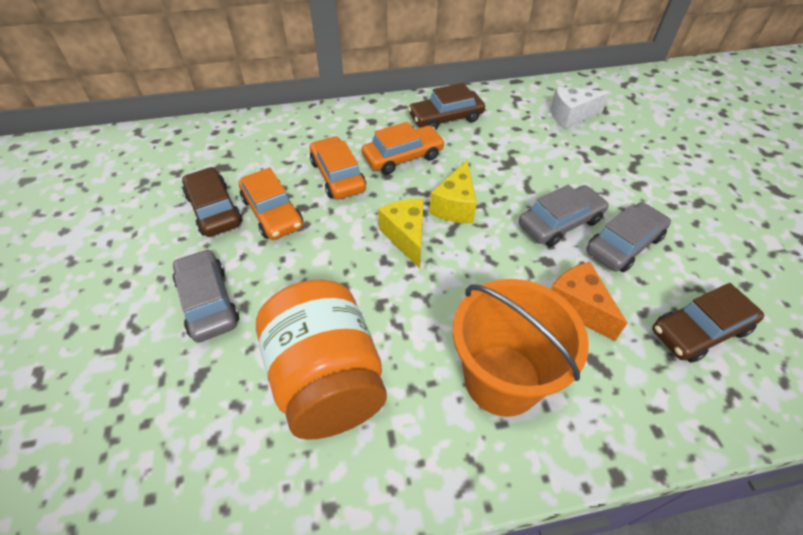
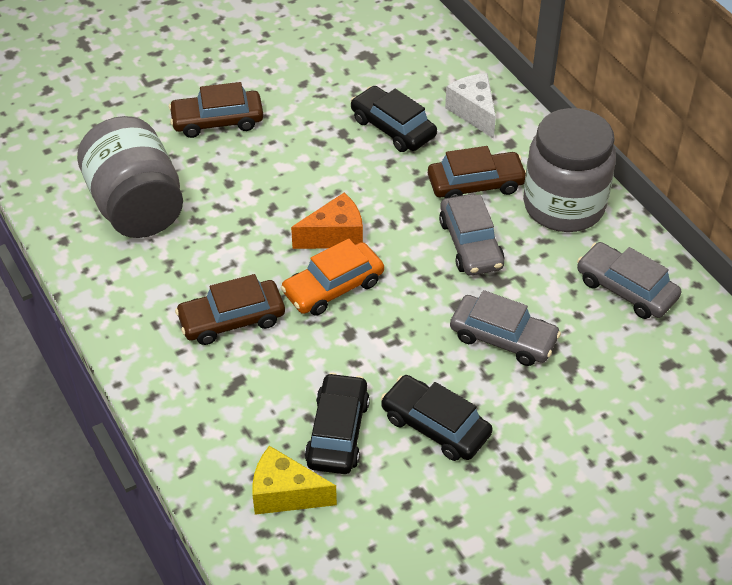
black car: none = 0 -> [305,373,370,474] [351,86,437,152] [381,375,493,461] = 3
grey jar: none = 0 -> [77,116,183,238] [523,108,616,232] = 2
orange bucket: [453,279,589,417] = 1 -> none = 0
orange car: [239,168,303,240] [310,136,366,200] [362,122,445,174] = 3 -> [281,239,384,316] = 1
orange jar: [256,280,387,440] = 1 -> none = 0
yellow cheese: [378,199,424,269] [429,160,477,223] = 2 -> [252,446,337,515] = 1

